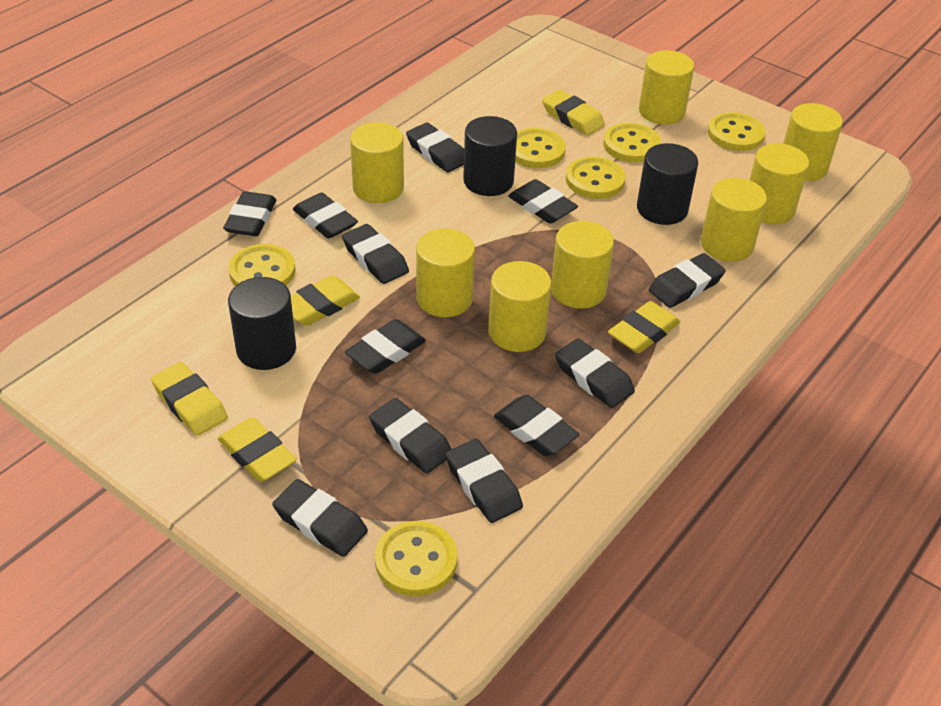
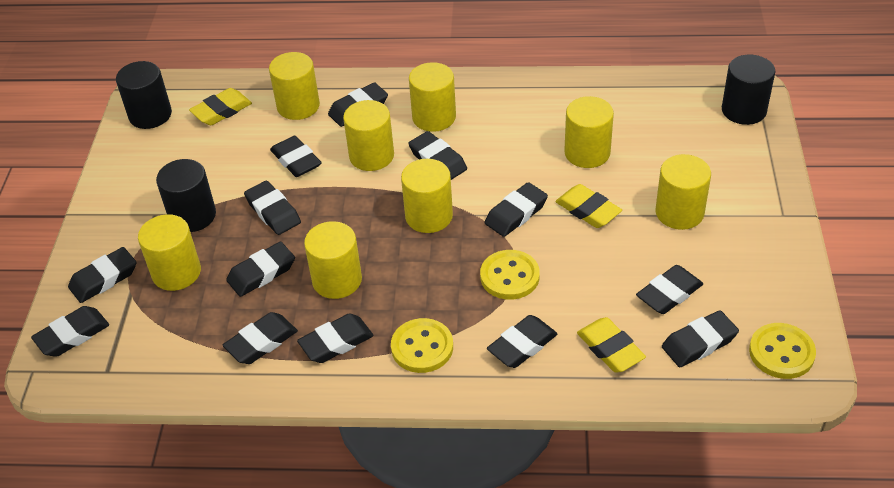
black eraser: [223,191,276,236] [272,479,368,557] [293,193,358,238] [342,224,409,284] [345,319,426,374] [369,398,451,474] [406,123,464,173] [445,439,523,523] [494,395,580,456] [508,179,578,224] [555,338,635,408] [649,253,726,308] = 12 -> [31,306,109,357] [68,247,137,303] [223,312,298,364] [226,242,295,297] [244,181,301,235] [270,136,322,177] [297,314,374,363] [328,82,388,127] [408,131,467,180] [485,182,548,237] [487,315,558,368] [636,265,703,314] [662,310,739,367] = 13
yellow button: [228,244,295,286] [375,521,457,596] [515,128,566,168] [566,157,625,199] [603,123,661,162] [708,112,766,151] = 6 -> [391,318,453,373] [480,250,540,300] [749,323,816,379] = 3
yellow eraser: [151,362,228,436] [218,417,296,482] [291,275,360,326] [542,90,605,136] [608,301,680,353] = 5 -> [189,88,252,125] [556,184,622,228] [577,317,646,373] = 3

